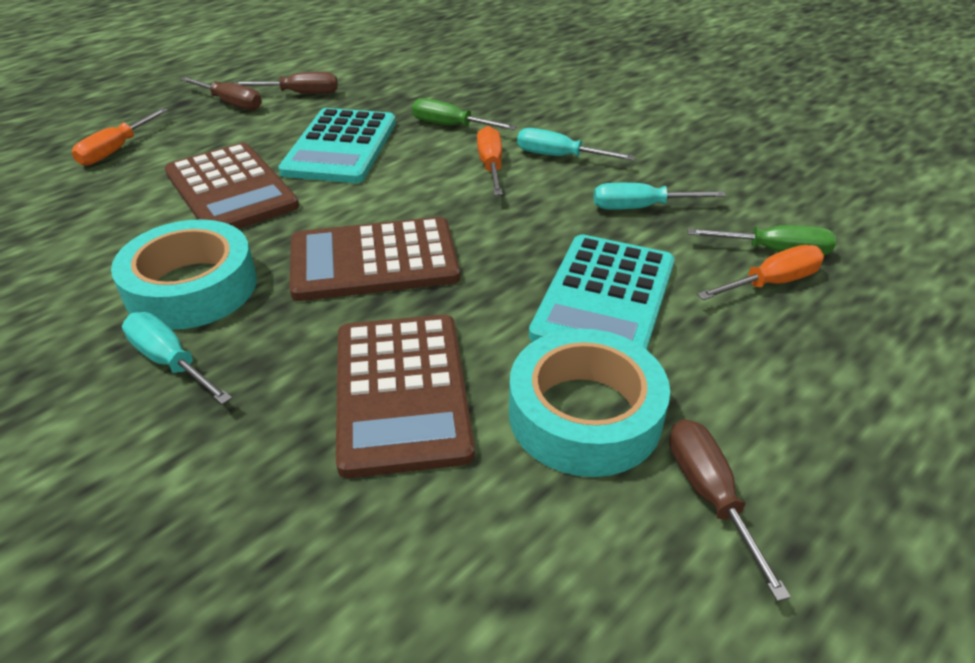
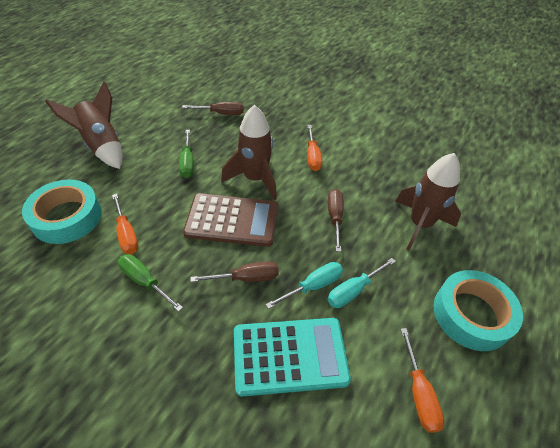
brown calculator: [165,143,299,229] [289,217,460,301] [336,315,475,478] = 3 -> [183,193,278,247] = 1
brown rocket: none = 0 -> [45,82,122,169] [221,105,277,200] [395,153,461,251] = 3
turquoise calculator: [278,108,396,183] [529,234,675,350] = 2 -> [234,318,351,397] = 1
turquoise screwdriver: [122,312,232,405] [517,128,635,160] [594,183,726,210] = 3 -> [265,262,343,309] [328,258,396,308] = 2

